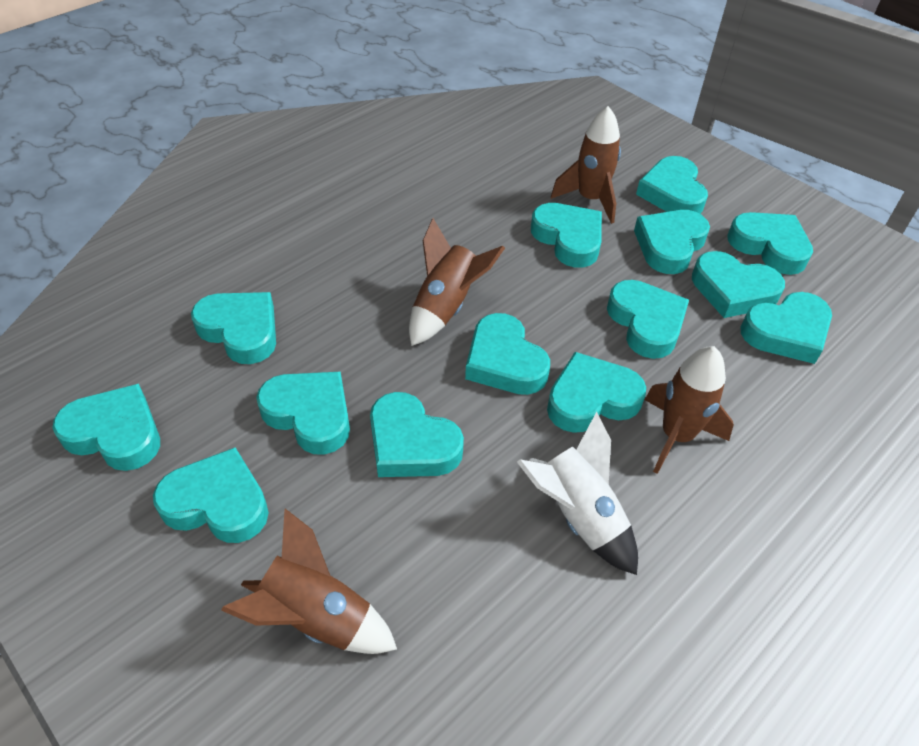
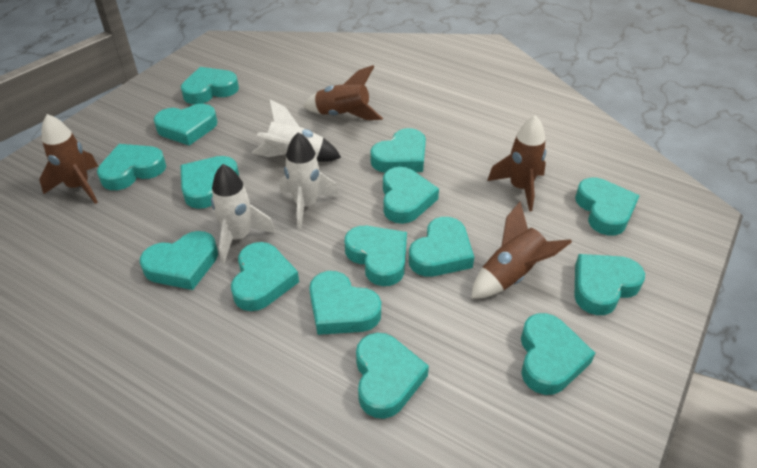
turquoise heart: [53,384,160,471] [153,447,269,543] [191,292,276,364] [256,372,350,455] [370,392,464,477] [465,313,550,395] [531,203,602,268] [547,352,646,433] [607,280,689,359] [634,210,710,274] [636,156,708,214] [692,251,785,318] [728,212,813,275] [741,292,832,364] = 14 -> [97,144,166,190] [140,231,218,290] [154,104,218,146] [180,156,239,209] [181,67,239,104] [231,242,299,311] [309,271,381,335] [345,226,407,286] [356,333,429,419] [371,128,426,173] [383,167,439,224] [409,217,474,277] [521,313,595,395] [574,254,645,315] [575,178,640,235] = 15
white rocket: [517,412,638,575] = 1 -> [211,164,276,264] [252,99,341,162] [280,132,339,230] = 3

